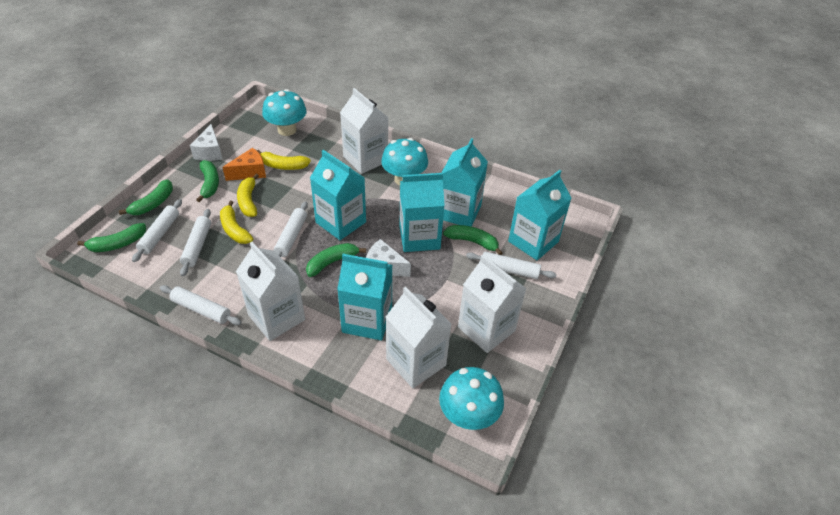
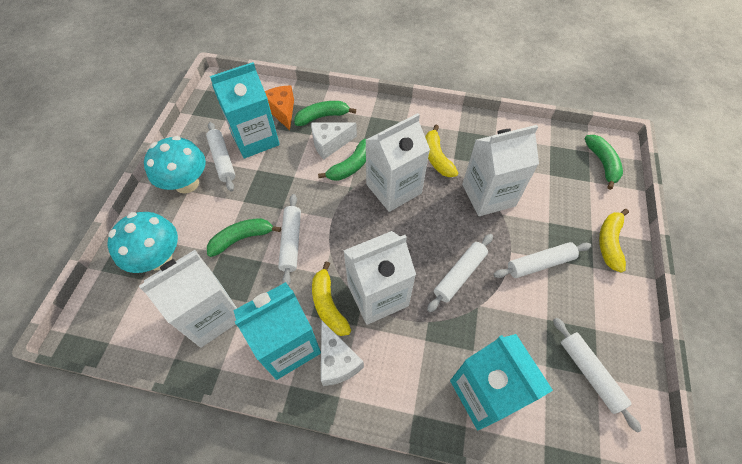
green banana: [77,223,146,252] [119,179,173,215] [196,160,219,202] [306,243,366,277] [443,225,503,255] = 5 -> [207,218,281,257] [295,101,356,126] [318,139,366,181] [584,135,623,190] = 4
turquoise carton: [310,150,366,240] [337,254,392,340] [399,173,445,252] [442,138,488,227] [508,170,572,260] = 5 -> [210,62,280,159] [233,282,321,380] [450,334,553,430] = 3
turquoise mushroom: [262,89,307,136] [381,138,428,185] [439,367,504,430] = 3 -> [107,212,178,273] [144,136,206,194] = 2

